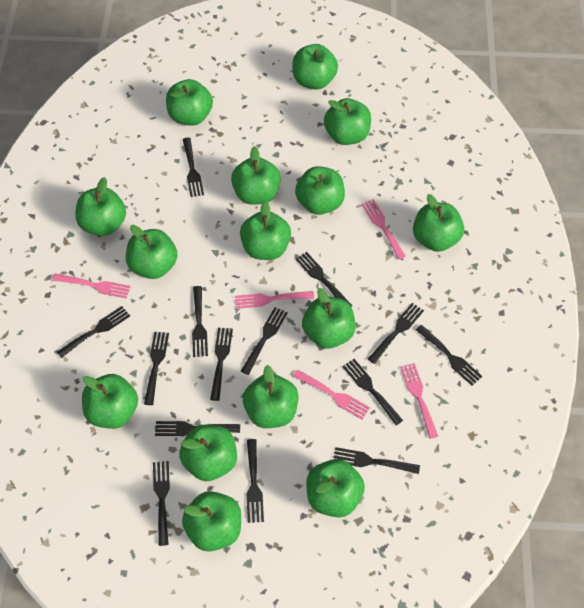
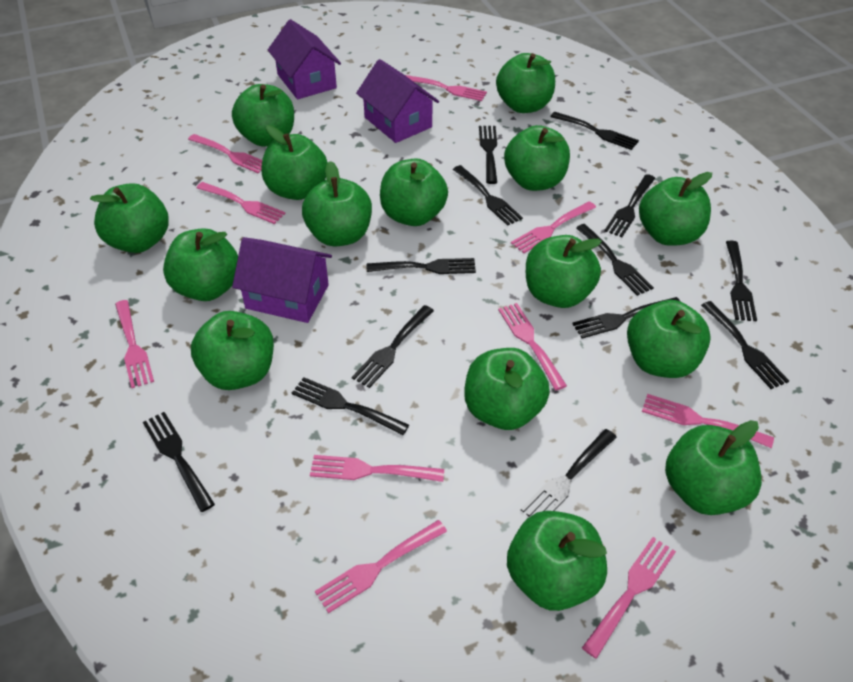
black fork: [57,306,130,358] [144,332,169,405] [153,461,170,546] [155,421,240,436] [183,138,204,197] [192,286,208,357] [210,327,233,401] [241,307,288,375] [246,439,264,523] [296,252,352,307] [333,447,420,474] [342,359,403,425] [368,303,424,364] [416,325,482,386] = 14 -> [143,412,215,512] [292,377,409,435] [352,305,434,388] [367,258,476,274] [453,165,523,226] [479,126,497,184] [521,429,617,516] [550,112,639,150] [572,297,681,339] [576,224,654,296] [604,174,655,237] [701,301,789,389] [726,241,757,321] = 13
pink fork: [52,274,131,298] [235,291,314,309] [293,370,370,419] [362,199,406,259] [400,363,438,439] = 5 -> [115,300,154,388] [188,134,262,173] [197,182,286,224] [310,455,444,482] [315,520,447,613] [405,75,487,101] [498,303,567,390] [511,201,596,253] [582,537,676,659] [642,394,774,448] = 10
purple house: none = 0 -> [232,237,332,323] [268,19,341,99] [356,59,439,143] = 3

